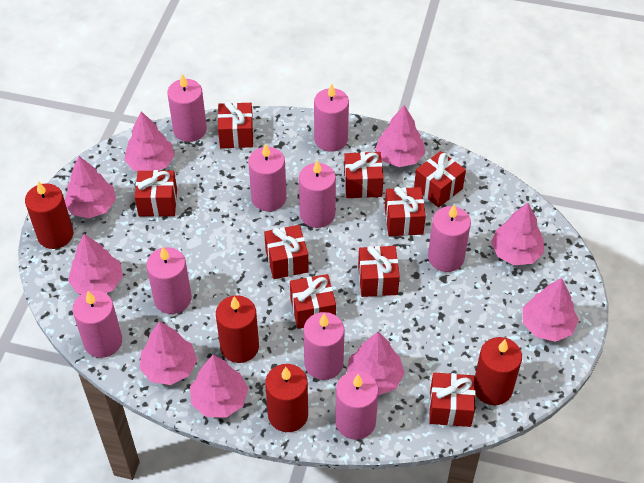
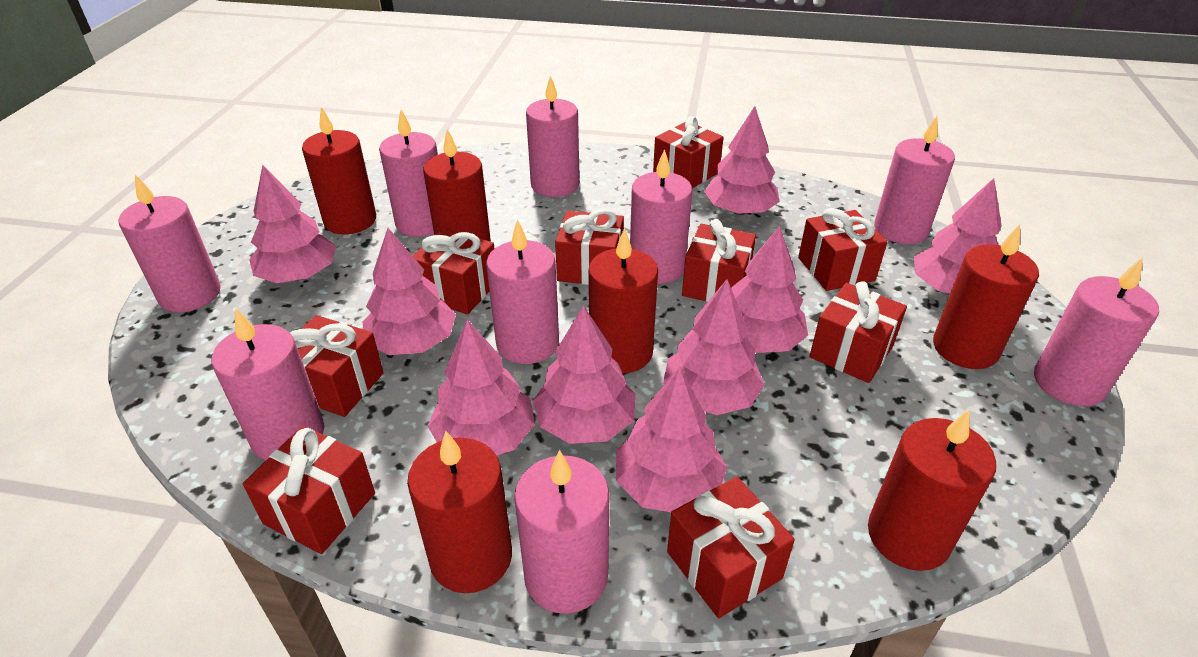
red candle: [25,181,73,249] [216,295,259,363] [265,364,308,432] [475,337,522,405] = 4 -> [302,107,376,234] [407,431,512,593] [423,129,491,242] [588,228,658,374] [868,409,996,571] [933,224,1039,369] = 6

